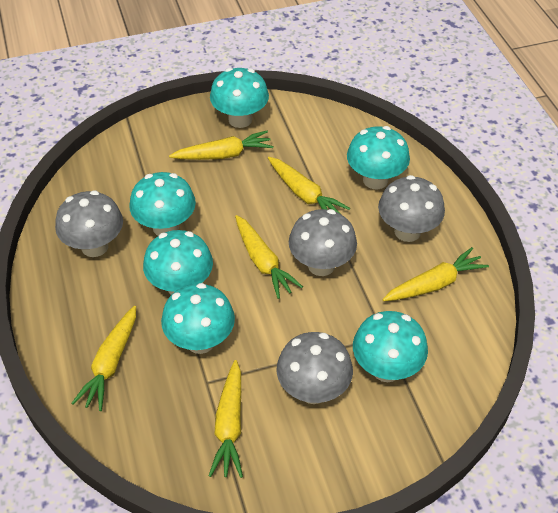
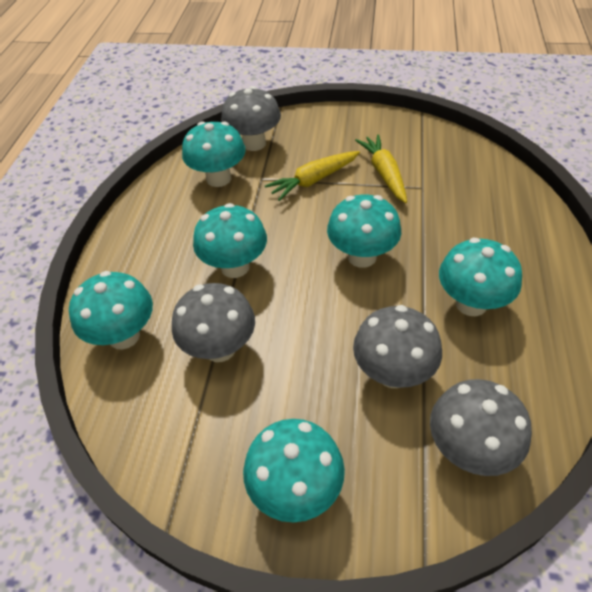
yellow carrot: [72,306,136,411] [169,131,273,160] [209,360,243,478] [235,215,303,299] [268,157,350,213] [382,247,489,301] = 6 -> [265,151,360,201] [355,134,407,203] = 2

